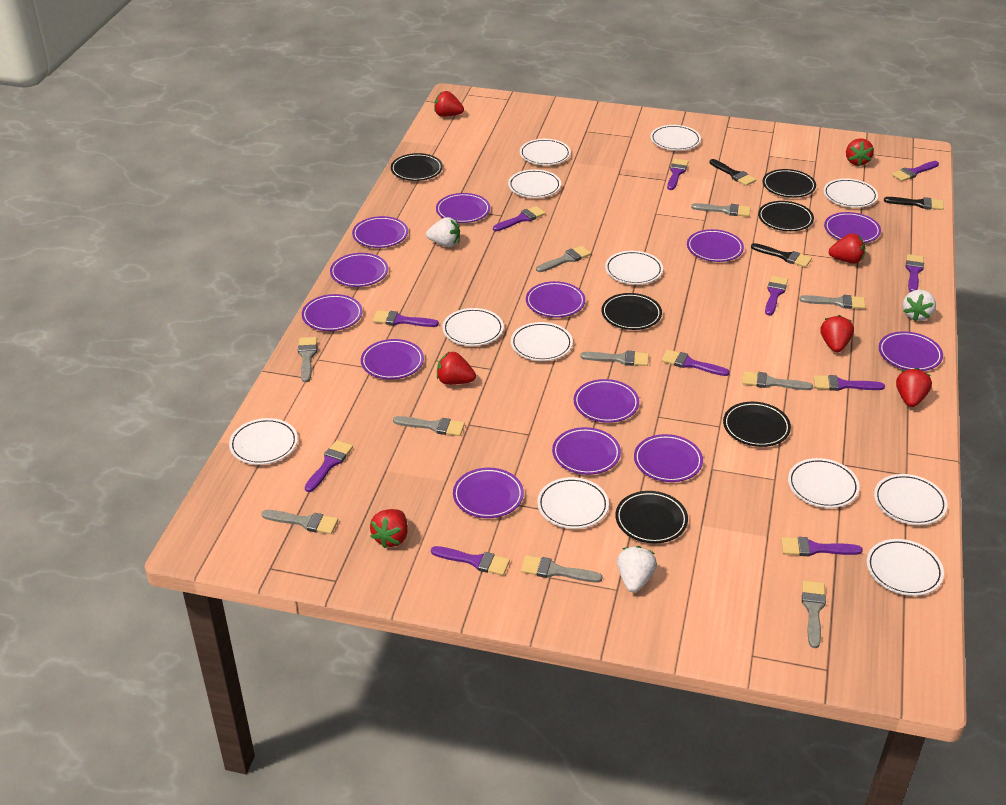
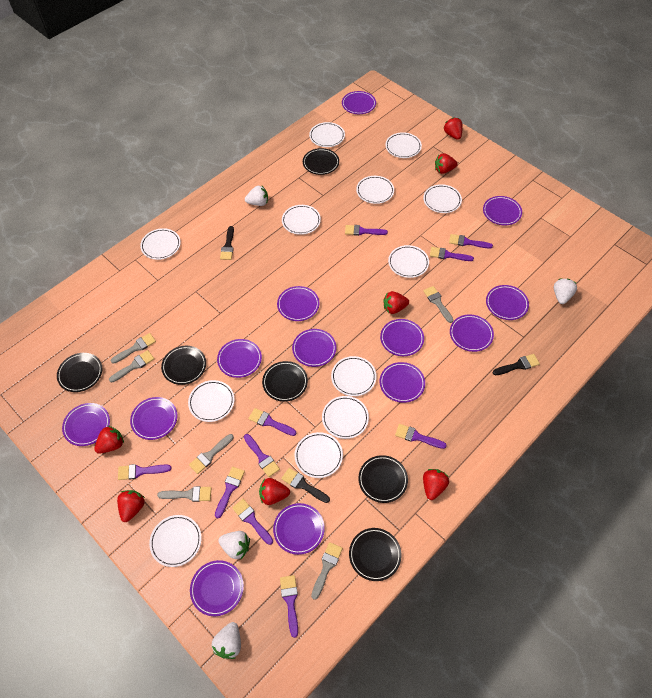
grey brush: [261,510,338,534] [298,337,317,382] [393,416,465,436] [521,555,603,582] [536,246,591,272] [580,351,649,366] [691,203,751,217] [742,371,813,390] [800,295,866,309] [802,581,826,648] = 10 -> [109,350,154,382] [111,333,156,364] [157,486,211,502] [189,434,234,474] [311,542,343,600] [423,286,453,323] = 6
purple brush: [305,440,353,492] [373,310,439,327] [431,546,510,576] [493,206,546,231] [661,349,730,376] [667,159,689,190] [765,276,788,315] [781,537,863,556] [814,375,885,391] [892,161,939,181] [906,254,924,292] = 11 -> [118,464,171,480] [215,467,245,518] [232,499,273,545] [244,434,280,477] [248,408,296,436] [280,575,298,638] [345,225,388,236] [395,424,447,449] [430,247,474,261] [449,234,493,249] = 10
white strawberry: [426,217,460,247] [617,546,657,592] [903,290,936,321] = 3 -> [212,622,241,659] [218,531,250,559] [245,186,268,206] [554,279,577,304] = 4

